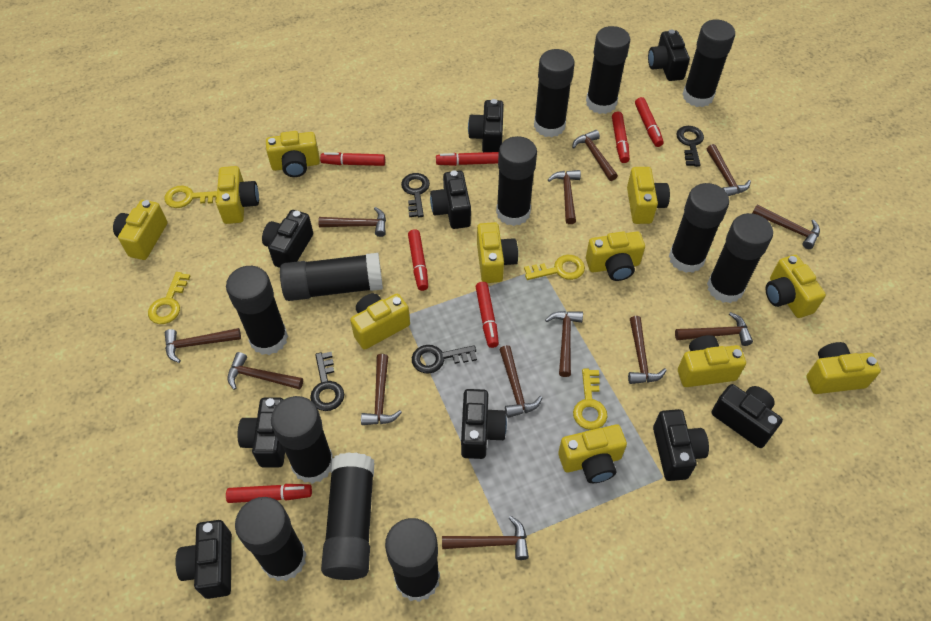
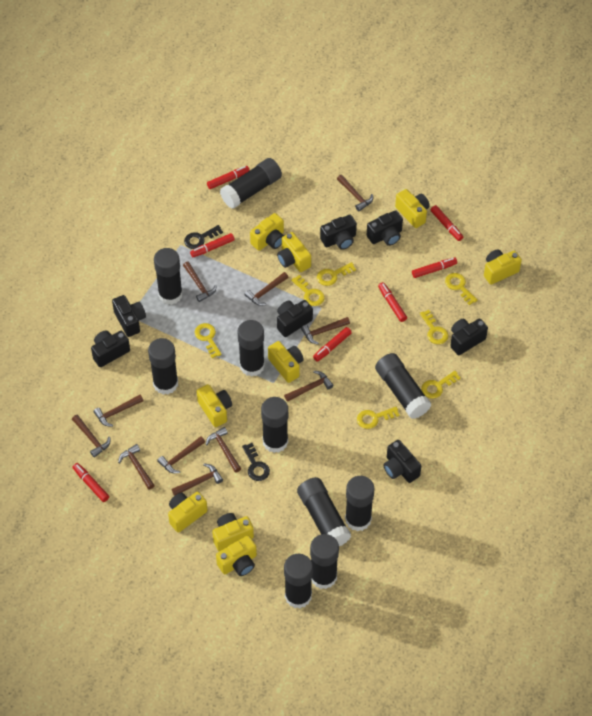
black camera: [175,520,232,599] [237,398,285,468] [262,210,313,268] [430,170,471,229] [461,389,507,459] [468,99,504,152] [648,30,690,81] [653,409,709,481] [711,384,783,448] = 9 -> [91,330,130,367] [112,295,146,337] [277,300,313,337] [320,215,357,250] [367,210,403,246] [383,440,421,483] [450,319,488,355] = 7
black glue stick: [226,266,288,355] [235,497,307,581] [271,396,333,484] [280,253,383,301] [321,452,374,580] [385,518,440,602] [496,136,537,226] [534,49,575,137] [586,26,630,114] [669,183,729,273] [683,20,735,107] [707,213,773,303] = 12 -> [148,338,178,395] [154,248,183,305] [220,158,282,209] [238,320,265,377] [261,397,288,453] [284,554,313,609] [297,477,351,546] [310,534,339,589] [345,476,375,531] [375,353,431,419] = 10
black key: [310,352,344,411] [401,173,430,217] [412,345,477,374] [676,126,704,167] = 4 -> [184,225,223,249] [242,443,270,481] = 2
brown hammer: [165,328,241,363] [228,352,303,390] [318,207,386,237] [361,354,402,425] [442,516,529,560] [499,345,543,418] [545,311,583,377] [548,170,581,224] [572,130,618,181] [628,316,667,384] [675,312,753,346] [707,144,751,196] [752,205,820,249] = 13 -> [72,415,110,458] [93,395,144,427] [118,444,155,490] [157,436,205,473] [171,464,223,496] [183,262,217,302] [206,427,241,473] [244,272,288,306] [284,371,334,402] [301,317,350,344] [337,175,373,211] = 11
yellow camera: [113,200,167,260] [216,166,259,224] [266,131,320,177] [350,293,410,349] [477,222,518,283] [558,424,627,483] [586,231,645,281] [627,167,670,224] [678,335,746,387] [766,255,826,318] [806,342,881,394] = 11 -> [168,492,208,533] [197,384,232,427] [212,513,254,552] [216,536,257,576] [250,213,284,251] [268,341,304,383] [277,232,311,272] [395,189,430,228] [484,249,522,285] = 9
yellow key: [148,272,190,324] [164,185,217,208] [524,255,585,280] [573,369,608,430] = 4 -> [195,323,222,358] [291,275,325,306] [317,262,356,286] [357,407,400,429] [420,310,448,344] [421,371,461,398] [445,273,478,305] = 7

